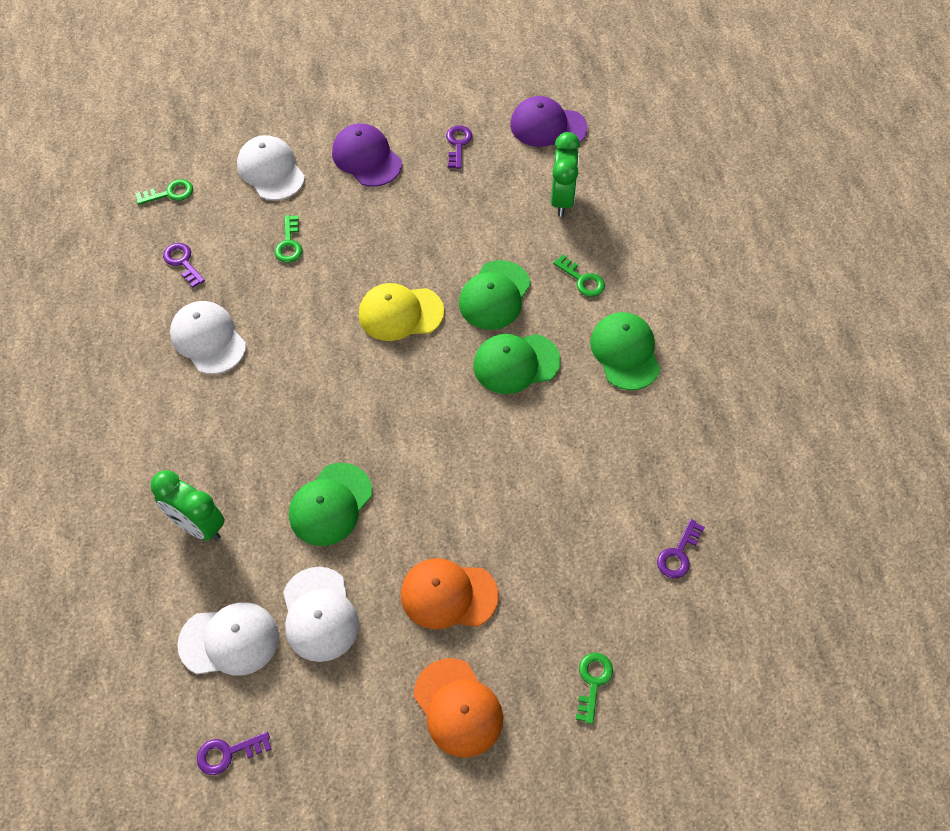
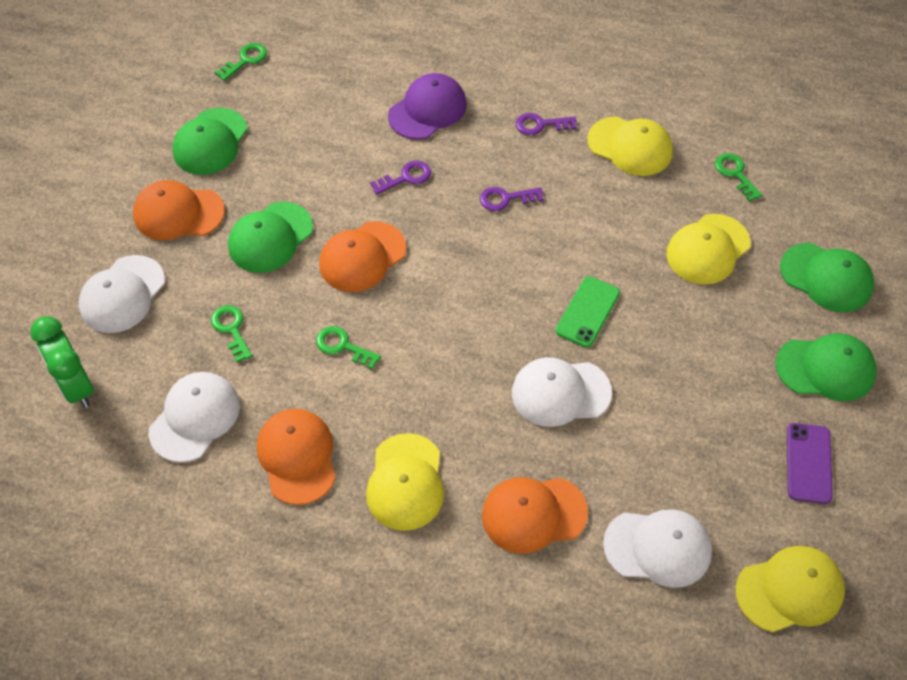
green clock: [151,470,225,541] [551,132,580,217] = 2 -> [30,316,94,408] = 1
green phone: none = 0 -> [555,276,620,348] = 1
orange cap: [401,558,499,629] [414,658,503,758] = 2 -> [133,180,225,240] [257,409,336,505] [319,221,406,292] [482,477,588,554] = 4
purple cap: [332,123,402,187] [510,96,588,147] = 2 -> [388,73,467,140] = 1
purple key: [163,243,205,288] [197,732,272,775] [446,125,472,169] [657,519,705,578] = 4 -> [370,161,431,195] [480,187,544,211] [516,113,577,135] = 3
purple phone: none = 0 -> [787,423,833,504] = 1
yellow cap: [359,283,444,341] = 1 -> [366,433,444,531] [587,116,673,176] [667,214,751,285] [736,546,845,632] = 4

